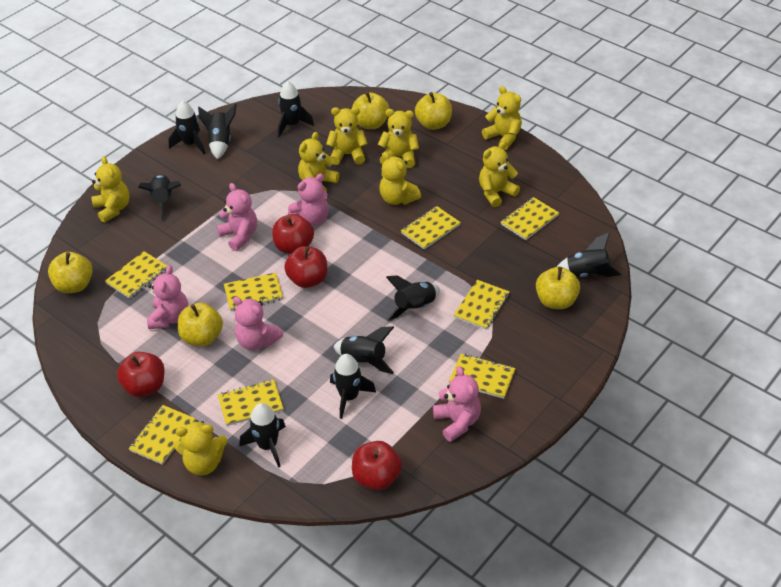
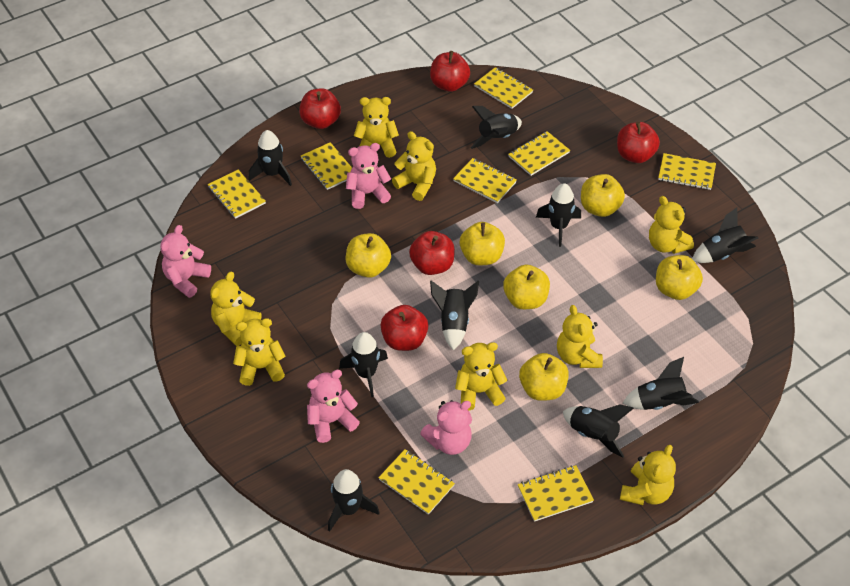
pink teddy bear: [147,265,188,329] [217,183,257,251] [233,297,283,350] [288,174,328,226] [433,366,481,442] = 5 -> [160,225,211,298] [307,370,360,443] [346,143,391,209] [420,400,472,455] = 4
red apple: [117,352,165,397] [272,214,314,254] [284,246,327,288] [352,441,402,490] = 4 -> [299,88,341,129] [381,305,428,351] [409,231,455,275] [430,51,470,92] [617,122,660,163] = 5
yellow apple: [48,252,93,293] [178,303,223,346] [352,92,389,129] [415,92,452,130] [536,267,580,309] = 5 -> [346,233,391,278] [460,222,505,265] [503,265,550,309] [519,353,569,401] [581,174,625,217] [656,255,703,300] = 6

